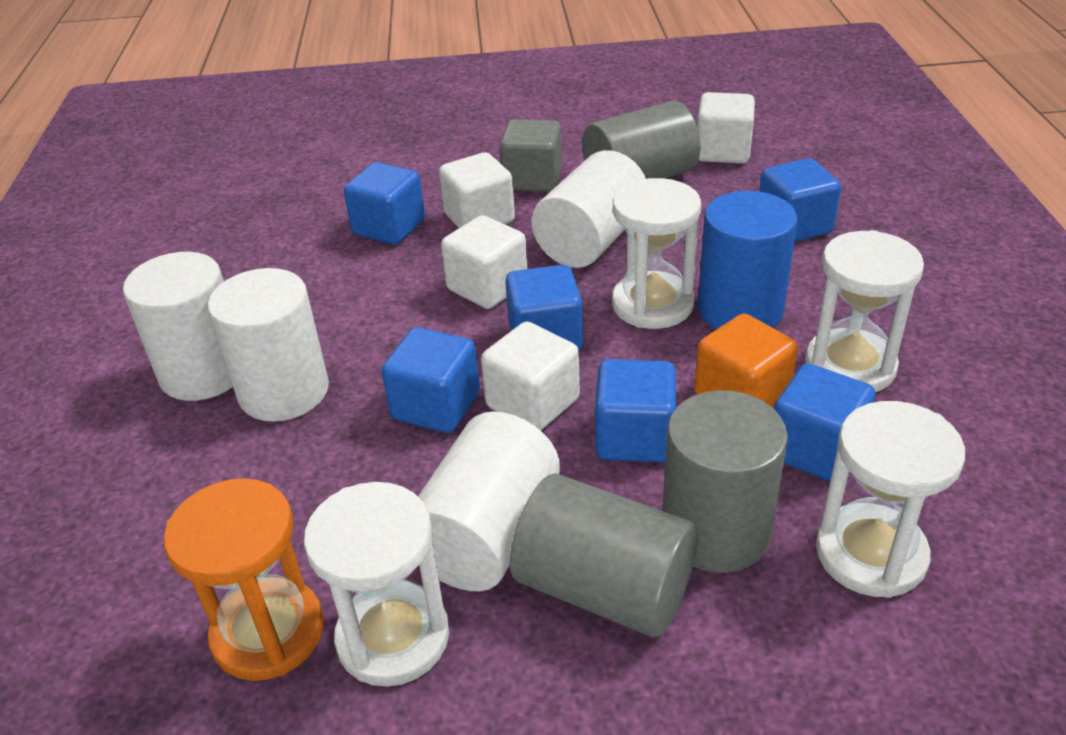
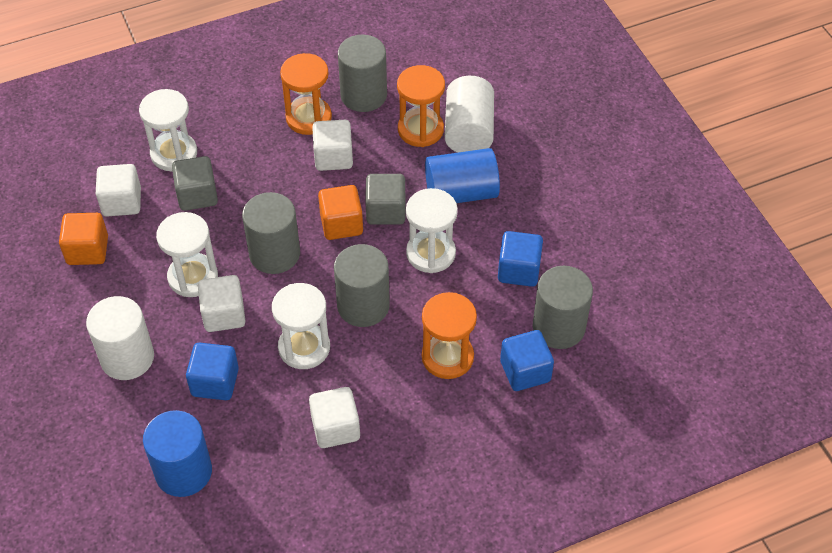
blue cube: [344,162,425,245] [382,327,480,433] [505,265,583,351] [595,359,676,463] [759,158,841,242] [774,363,875,482] = 6 -> [186,343,239,400] [498,231,543,287] [500,330,554,391] = 3
blue cylinder: [697,191,797,329] = 1 -> [143,410,212,497] [425,148,500,203] = 2
grey cube: [500,119,562,192] = 1 -> [172,156,218,211] [365,174,405,225] = 2
grey cylinder: [510,474,698,637] [582,101,700,179] [663,390,788,573] = 3 -> [242,192,300,274] [334,244,390,327] [338,35,387,112] [533,266,593,349] = 4
orange cube: [694,313,798,408] = 1 -> [59,213,108,265] [318,185,363,240] = 2
orange hourglass: [164,478,324,681] = 1 -> [280,53,332,135] [397,65,445,147] [422,292,477,379] = 3
white cylinder: [123,252,233,401] [208,268,329,422] [418,411,560,591] [531,150,646,268] = 4 -> [86,296,154,380] [445,76,494,153] = 2

